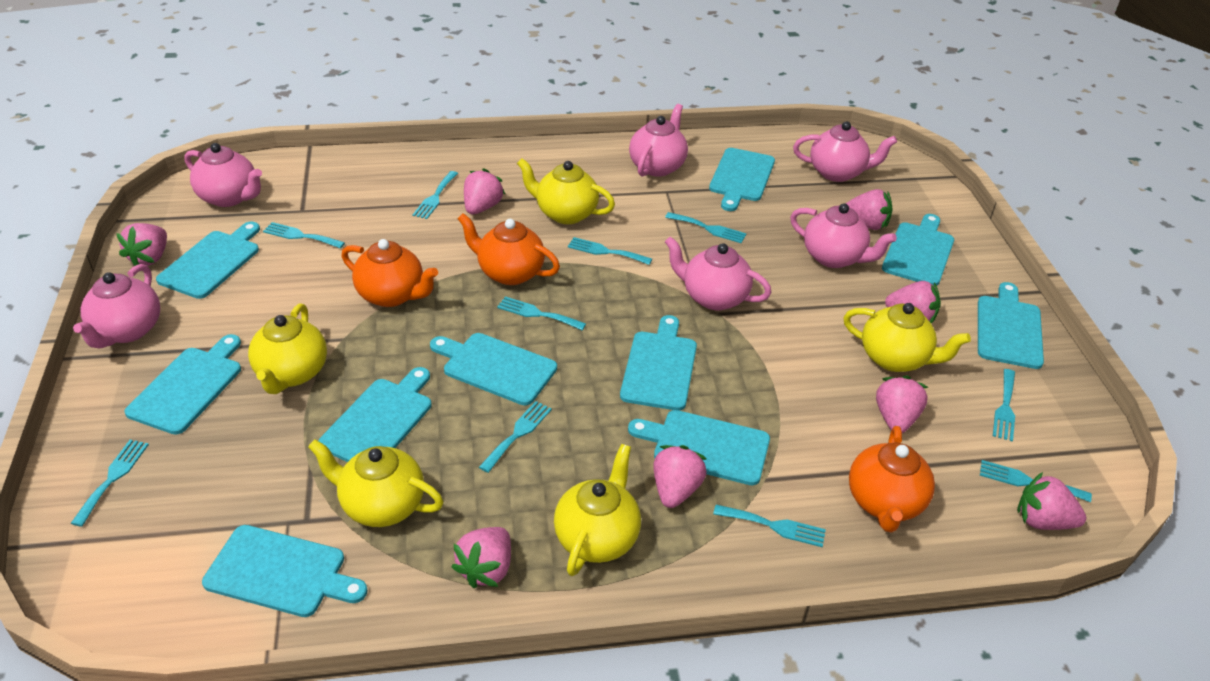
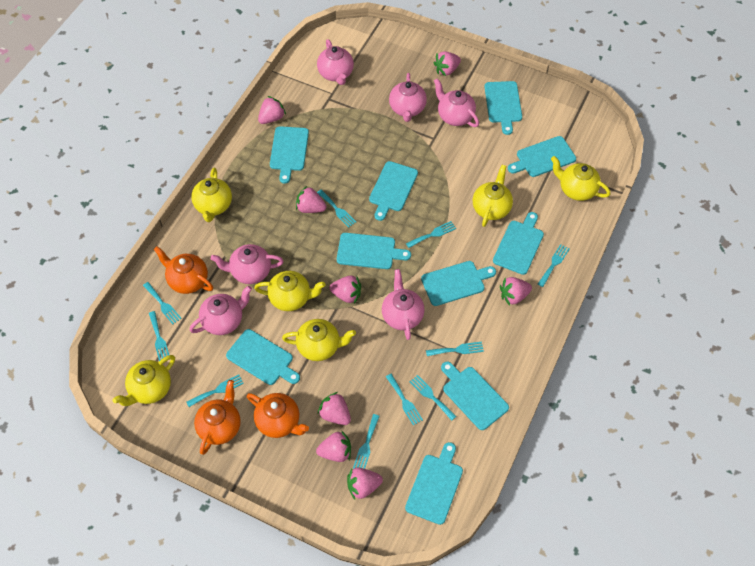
yellow teapot: [248,303,327,394] [308,439,444,527] [517,158,615,224] [554,444,641,576] [843,303,971,372] = 5 -> [113,355,175,406] [191,168,232,222] [254,271,326,311] [282,319,356,361] [473,165,513,227] [551,156,610,201] = 6

